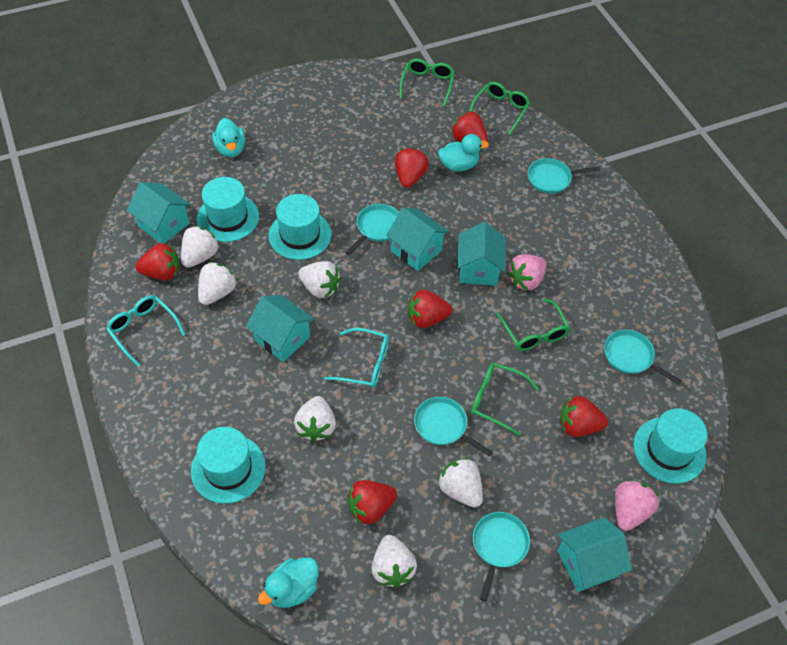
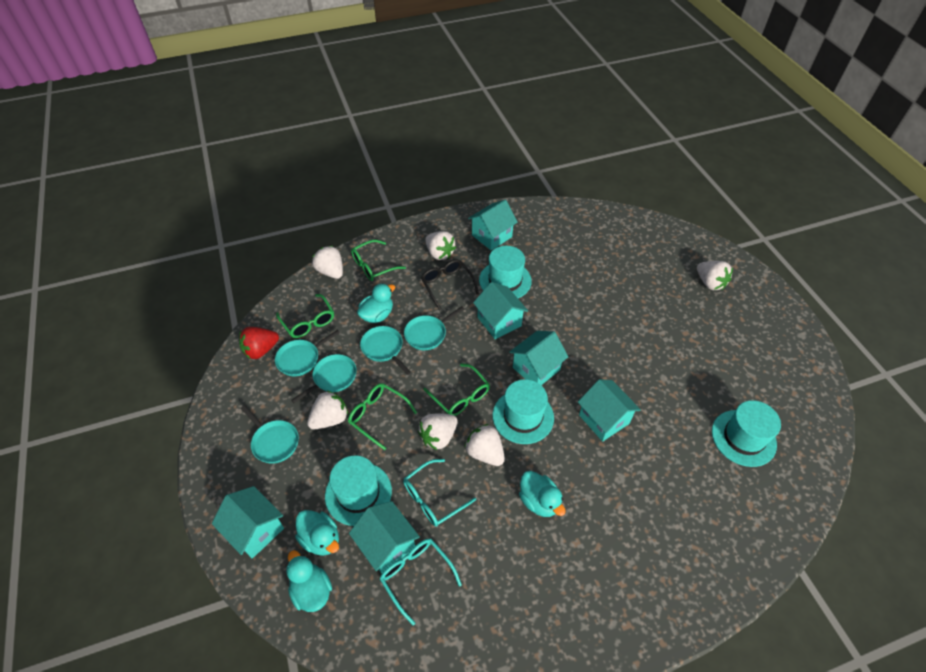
black glasses: none = 0 -> [421,259,479,310] = 1
pink strawberry: [507,254,547,291] [615,480,659,531] = 2 -> none = 0
red strawberry: [135,243,180,281] [347,480,397,525] [395,148,429,188] [409,290,452,328] [451,111,488,142] [560,396,608,437] = 6 -> [239,327,279,359] = 1
turquoise duck: [212,118,245,157] [258,557,318,608] [438,134,489,172] = 3 -> [286,550,332,612] [295,510,339,556] [357,283,395,323] [519,471,566,517] = 4
turquoise house: [127,182,191,244] [246,295,314,362] [386,208,449,271] [457,222,506,286] [557,517,632,592] = 5 -> [212,486,284,559] [349,501,420,574] [468,200,518,251] [473,282,528,339] [510,331,568,385] [578,379,641,442] = 6

